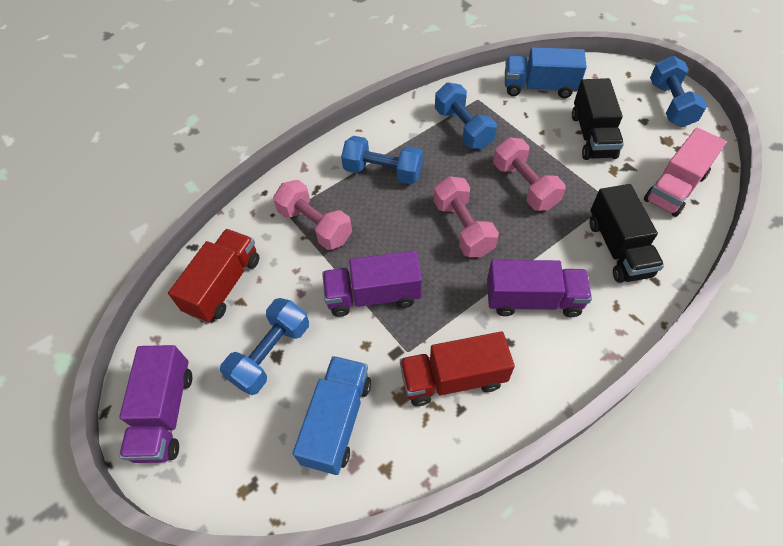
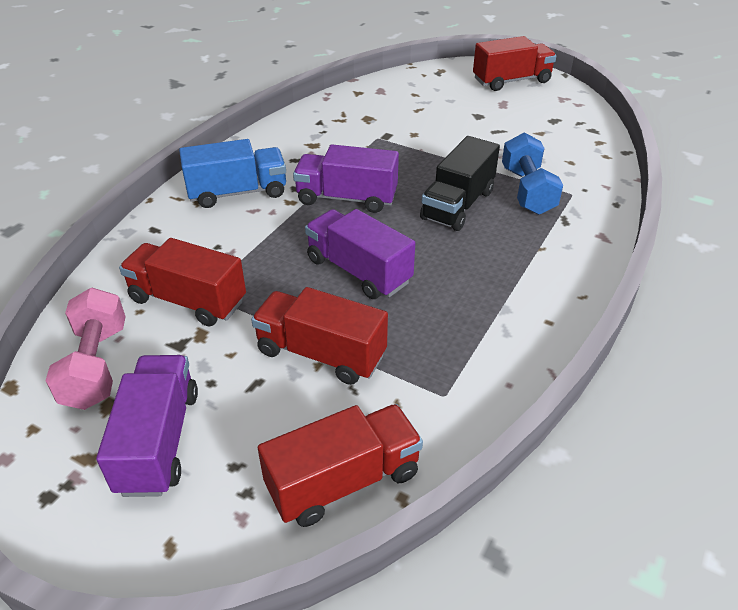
black truck: [572,78,624,160] [590,184,664,283] = 2 -> [420,136,500,231] = 1
blue dumbbell: [220,298,309,395] [341,136,423,184] [435,83,497,149] [650,56,707,127] = 4 -> [502,132,563,215] = 1
blue truck: [293,356,371,475] [505,47,587,98] = 2 -> [179,139,286,208] = 1
pink dumbbell: [273,180,352,250] [434,176,499,257] [493,137,566,211] = 3 -> [45,288,126,410] = 1
pink truck: [644,128,727,217] = 1 -> none = 0
red truck: [168,229,259,323] [400,331,515,406] = 2 -> [119,238,246,327] [251,287,388,385] [258,404,423,527] [473,36,556,91] = 4

